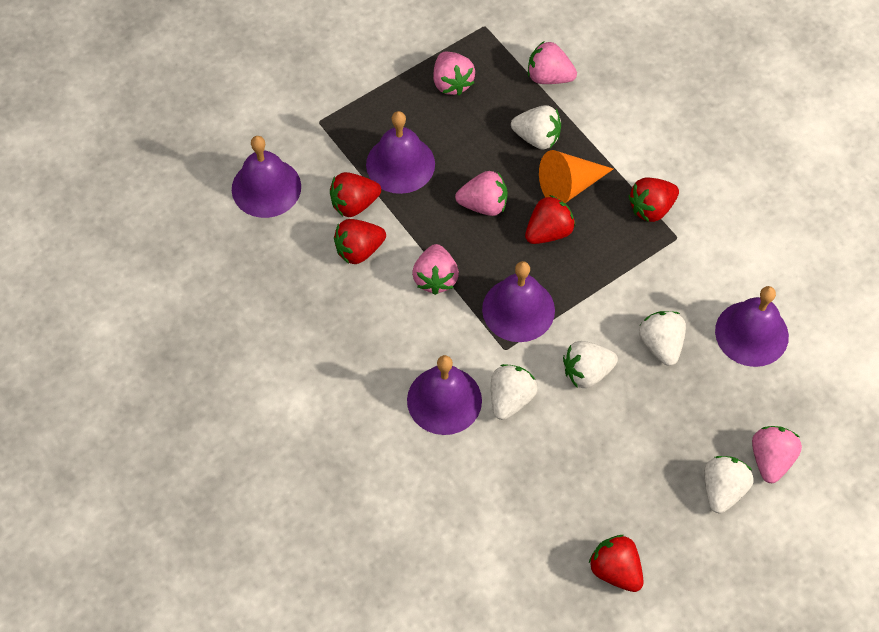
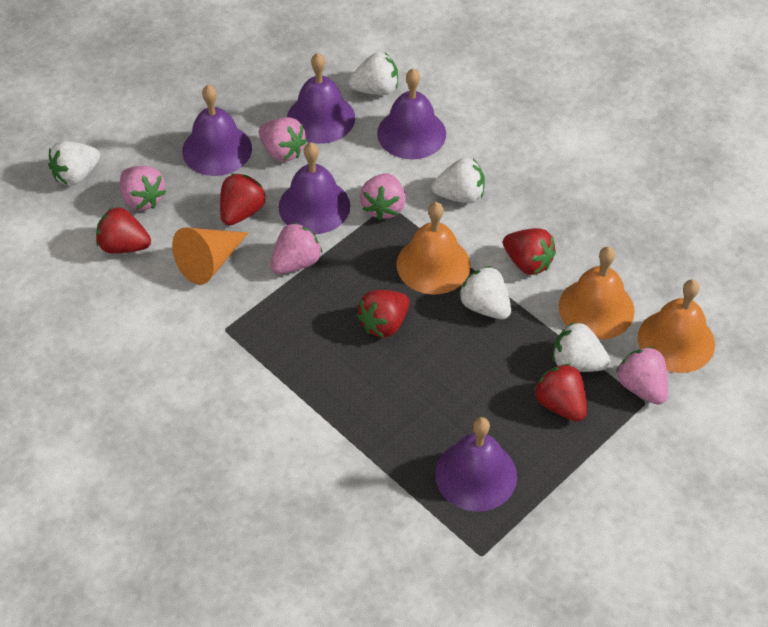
orange bell: none = 0 -> [397,202,471,294] [559,247,635,340] [638,280,715,373] = 3

